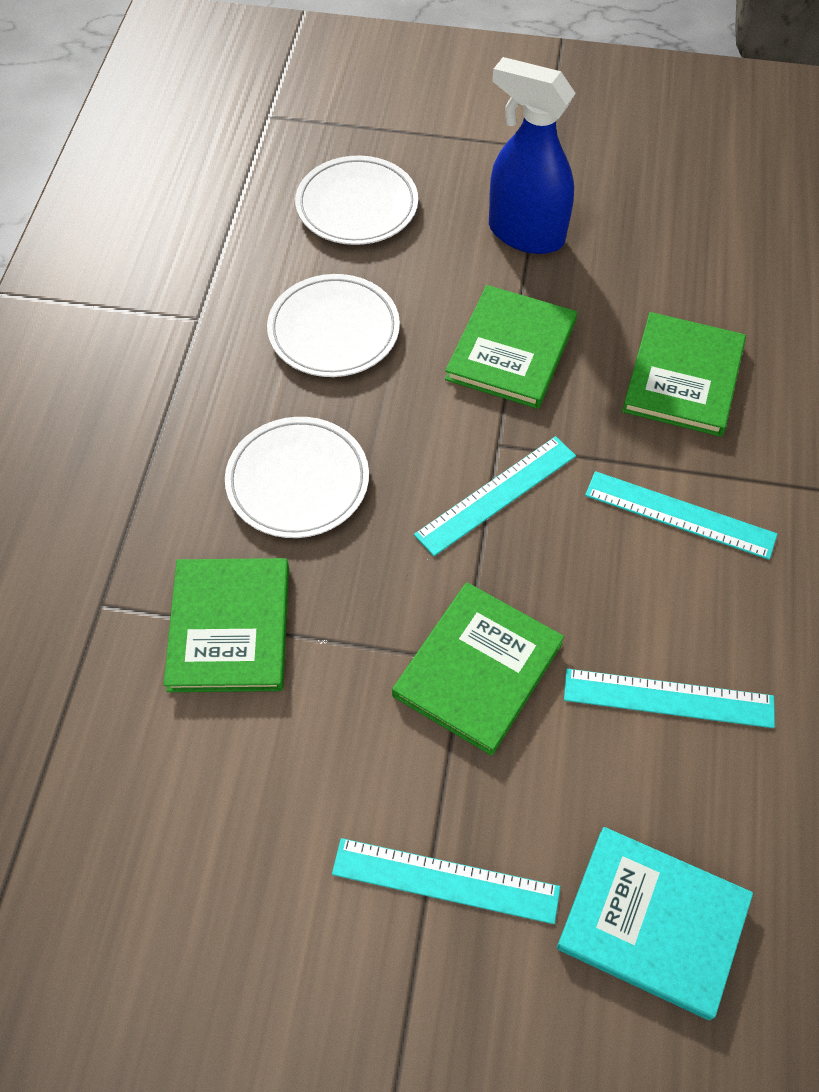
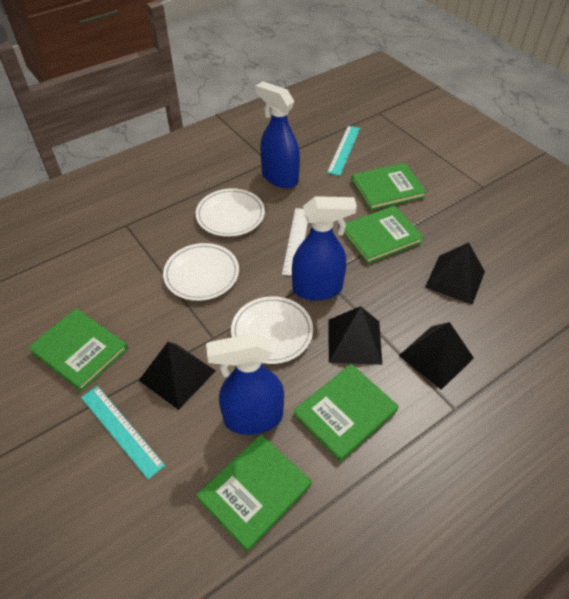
black pyramid: none = 0 -> [139,342,216,410] [329,306,382,365] [398,322,474,390] [425,242,485,305] = 4
blue spray bottle: [489,57,576,254] = 1 -> [206,333,284,435] [255,81,300,188] [292,196,357,301] = 3
green book: [164,558,289,692] [392,582,564,756] [445,285,577,409] [622,312,746,437] = 4 -> [28,308,128,392] [196,434,312,552] [293,364,398,462] [344,205,424,264] [351,163,427,211] = 5
turquoise book: [557,827,753,1020] = 1 -> none = 0
turquoise ruler: [332,838,560,924] [414,436,576,556] [564,669,775,728] [585,471,777,560] = 4 -> [81,386,165,480] [327,126,360,176] = 2
white ruler: none = 0 -> [282,208,308,276] = 1

